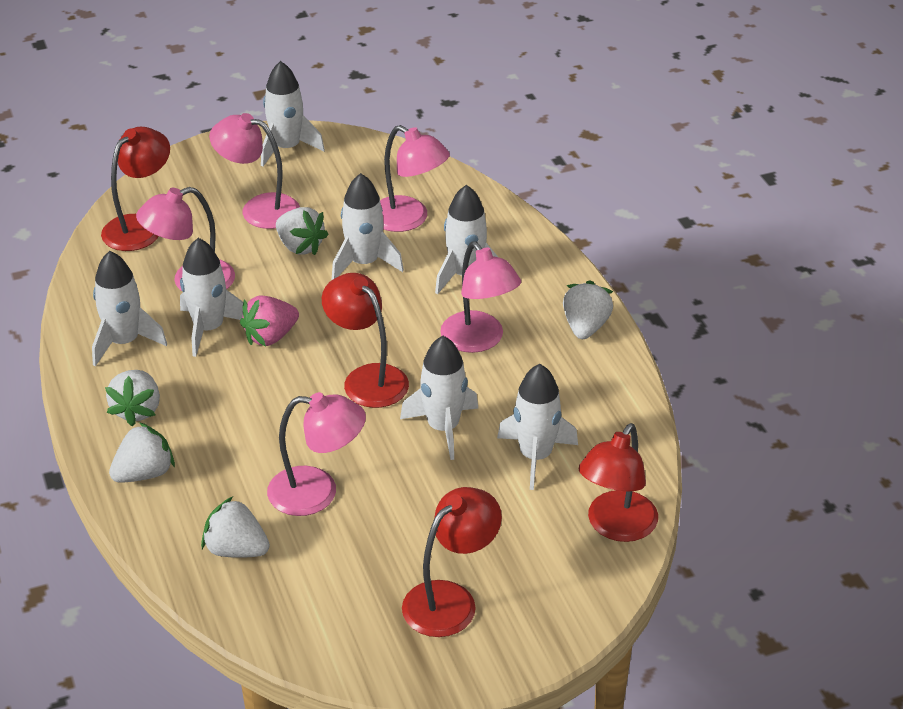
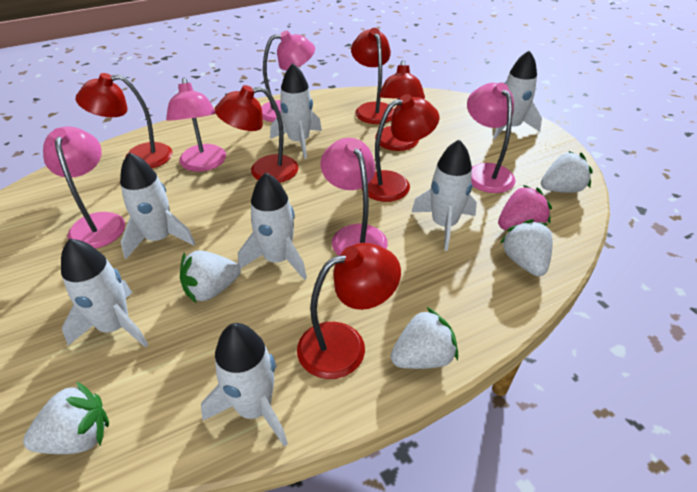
red lamp: [101,127,170,251] [322,273,409,408] [402,487,502,637] [579,423,658,542] = 4 -> [76,73,173,168] [215,85,299,183] [297,243,401,379] [351,28,394,124] [361,94,439,202] [375,60,425,151] = 6

